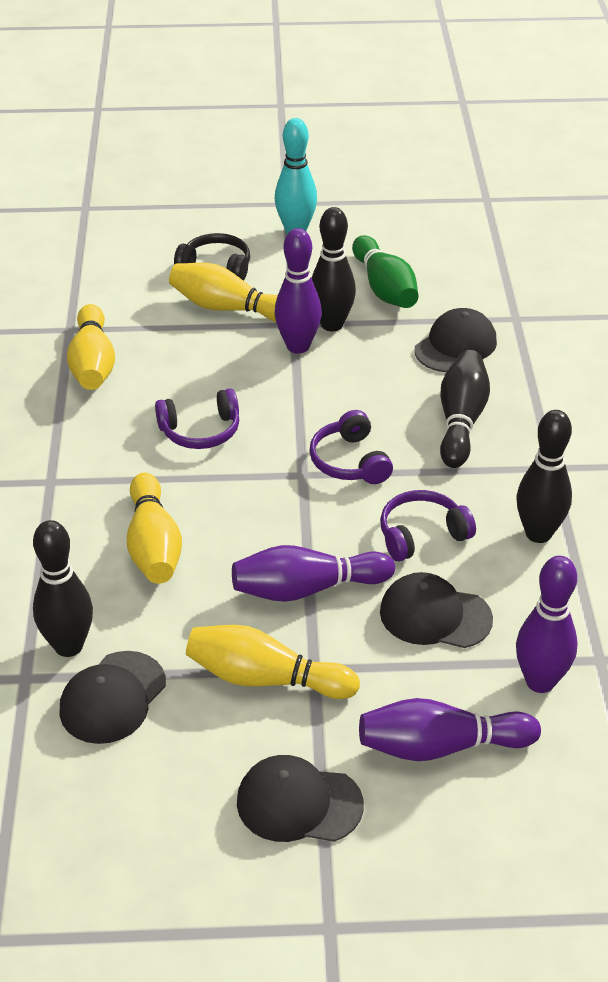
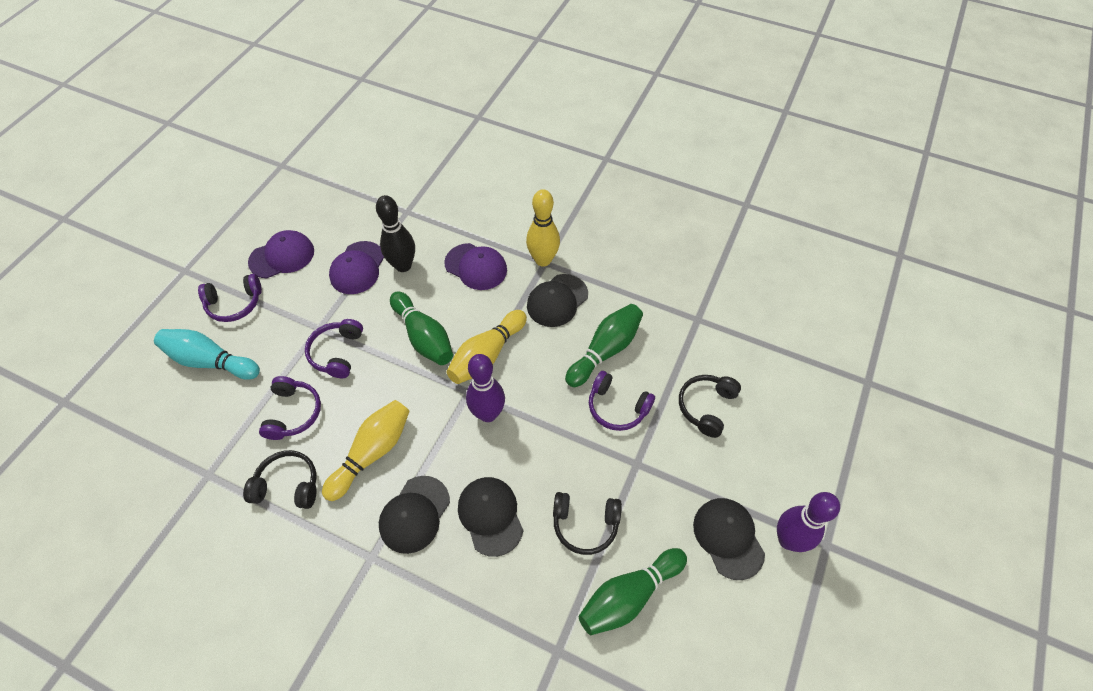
black bowling pin: [33,520,93,657] [312,207,356,331] [440,350,490,468] [517,410,572,543] = 4 -> [376,195,415,272] = 1
black headphones: [174,233,250,281] = 1 -> [243,450,317,509] [553,492,622,555] [679,375,741,438] = 3
green bowling pin: [352,235,418,308] = 1 -> [390,291,453,365] [565,304,643,387] [579,548,687,635] = 3
purple bowling pin: [232,545,395,602] [275,228,322,354] [359,698,541,761] [516,556,578,693] = 4 -> [466,354,505,422] [777,492,840,552] = 2
purple cap: none = 0 -> [248,230,314,278] [329,241,384,294] [444,243,507,290] = 3
purple headphones: [155,389,239,449] [309,410,393,484] [380,490,476,562] = 3 -> [198,274,262,322] [259,376,321,440] [305,319,363,378] [589,371,655,431] = 4
yellow bowling pin: [67,304,115,390] [127,473,182,584] [169,263,278,322] [186,625,360,699] = 4 -> [322,400,410,501] [446,310,527,384] [526,189,560,267] = 3

